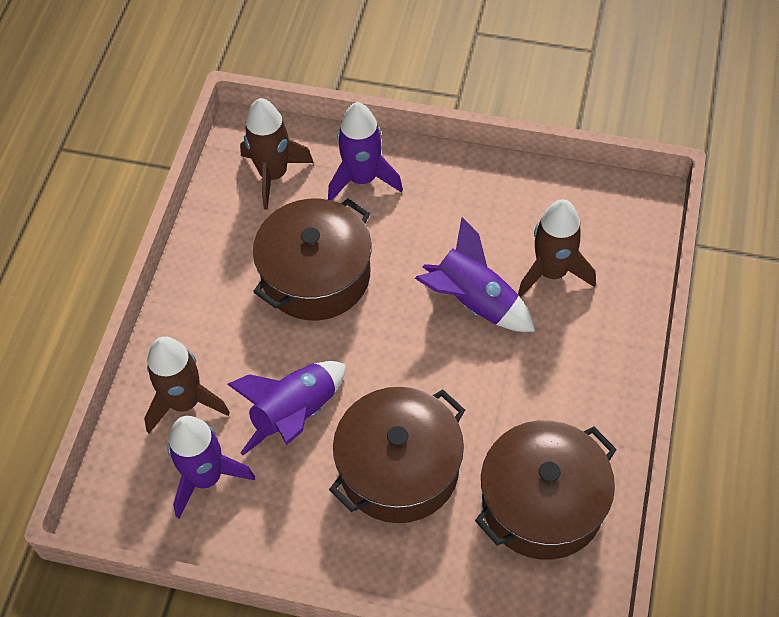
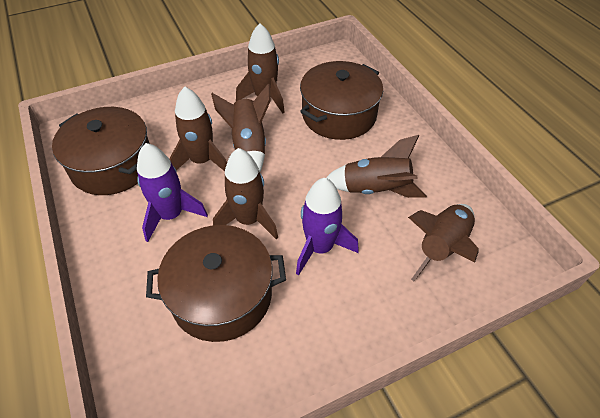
brown rocket: [144,336,230,433] [240,98,314,210] [518,199,596,298] = 3 -> [169,87,227,171] [211,83,271,172] [213,148,278,239] [236,23,285,113] [326,135,427,198] [408,204,479,281] = 6
purple rocket: [168,416,255,518] [227,361,346,455] [328,102,403,200] [415,217,535,332] = 4 -> [137,143,208,242] [296,178,359,275] = 2

